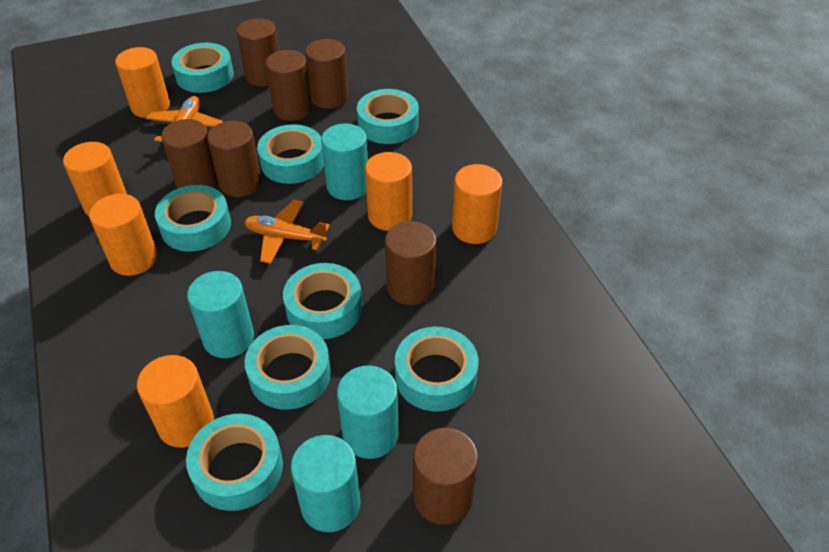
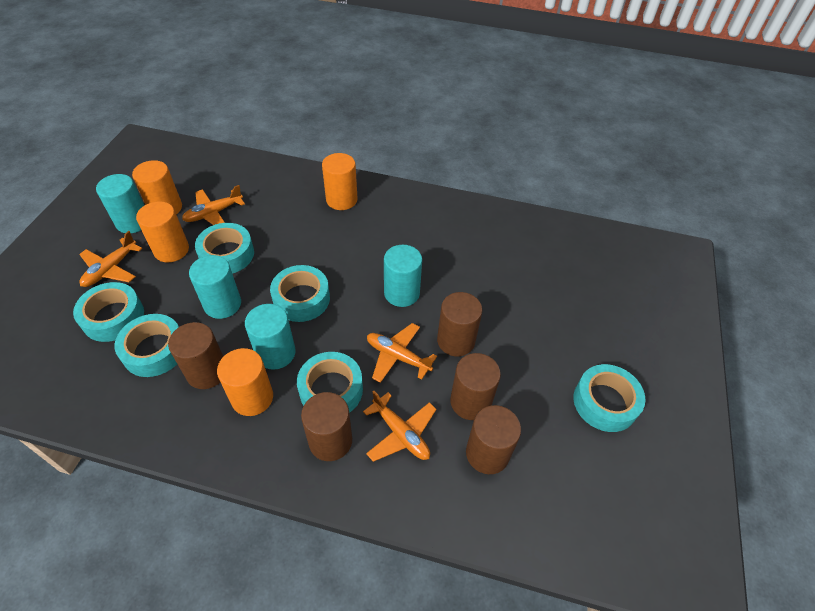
brown cylinder: [161,119,218,189] [207,121,262,197] [237,18,279,87] [266,50,312,121] [305,39,349,109] [385,221,436,305] [413,428,478,525] = 7 -> [168,322,224,389] [301,392,352,461] [437,292,483,356] [450,353,501,420] [466,405,521,474] = 5
orange cylinder: [63,142,127,216] [89,194,157,276] [115,47,170,118] [137,355,214,448] [365,152,412,231] [452,164,502,244] = 6 -> [132,160,182,215] [136,201,189,263] [217,348,273,416] [322,153,357,210] = 4
orange plane: [146,96,223,142] [244,200,330,264] = 2 -> [79,231,143,287] [182,185,245,225] [363,391,436,462] [367,323,437,383] = 4
turquoise tape: [155,185,231,251] [171,43,234,93] [186,413,283,511] [245,325,331,410] [257,124,324,184] [283,263,362,339] [357,89,419,144] [395,327,478,412] = 8 -> [73,282,144,342] [114,314,179,377] [195,223,254,273] [270,265,330,322] [297,352,363,413] [573,364,645,432] = 6

